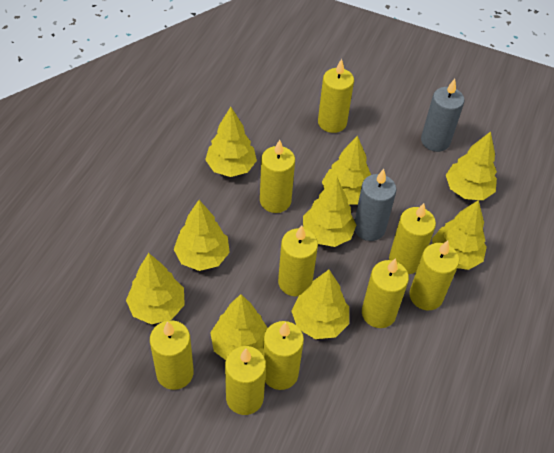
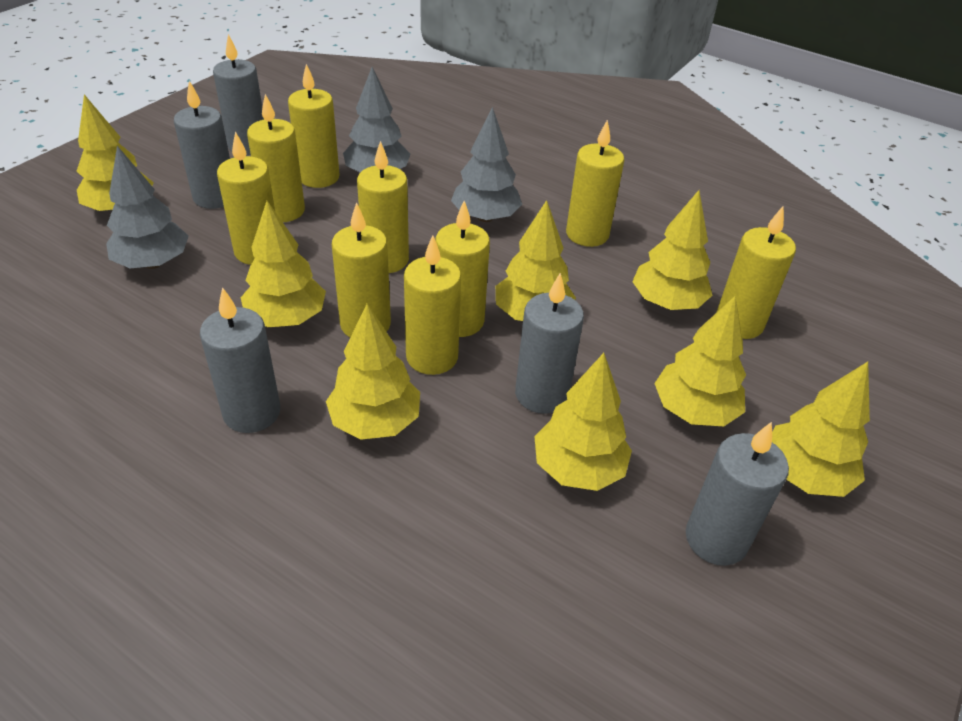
grey candle: [354,169,396,241] [421,79,464,152] = 2 -> [174,81,230,209] [200,287,280,433] [213,34,264,155] [515,273,584,414] [686,422,789,566] = 5
grey tree: none = 0 -> [106,146,189,269] [343,67,410,172] [451,107,522,222] = 3
yellow tree: [126,253,185,324] [174,200,230,271] [205,107,257,177] [210,294,268,360] [291,270,349,339] [303,177,356,247] [322,136,371,205] [432,200,487,270] [446,131,497,200] = 9 -> [77,95,154,211] [241,201,326,327] [326,304,420,440] [496,200,576,321] [534,353,632,491] [632,190,713,310] [654,295,746,426] [772,362,870,497] = 8

